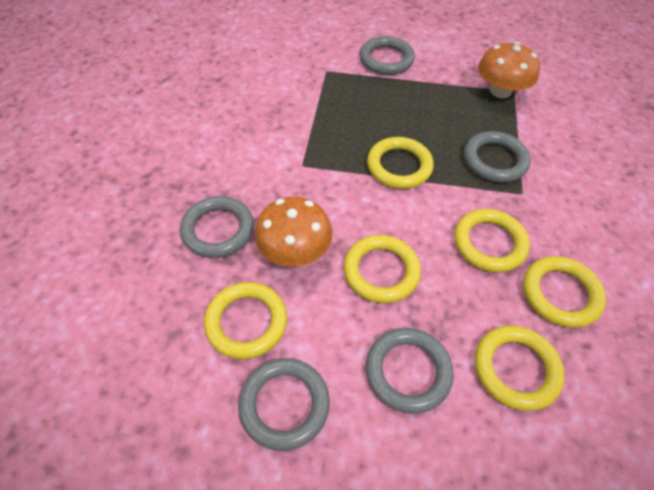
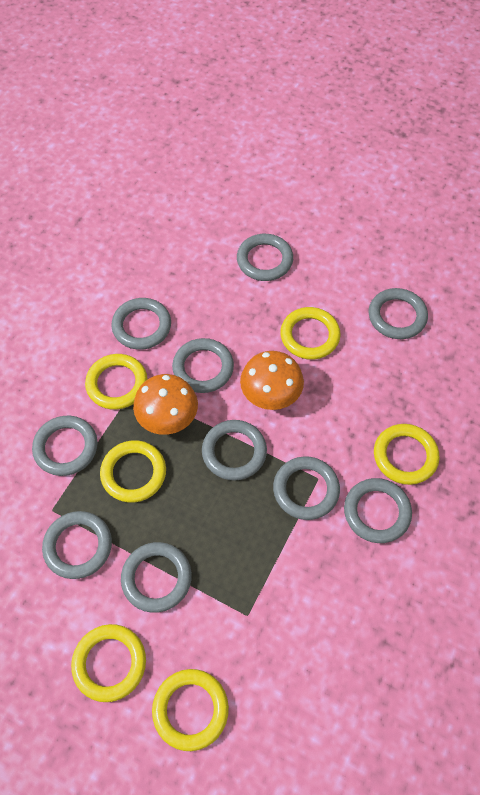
grey ring: [180,196,254,258] [238,358,330,451] [359,36,415,75] [365,328,454,414] [464,131,531,182] = 5 -> [32,416,98,476] [42,511,112,579] [111,298,171,350] [121,542,192,613] [172,338,234,393] [202,420,267,481] [237,234,293,281] [273,456,340,520] [344,478,412,543] [369,288,428,339] = 10

